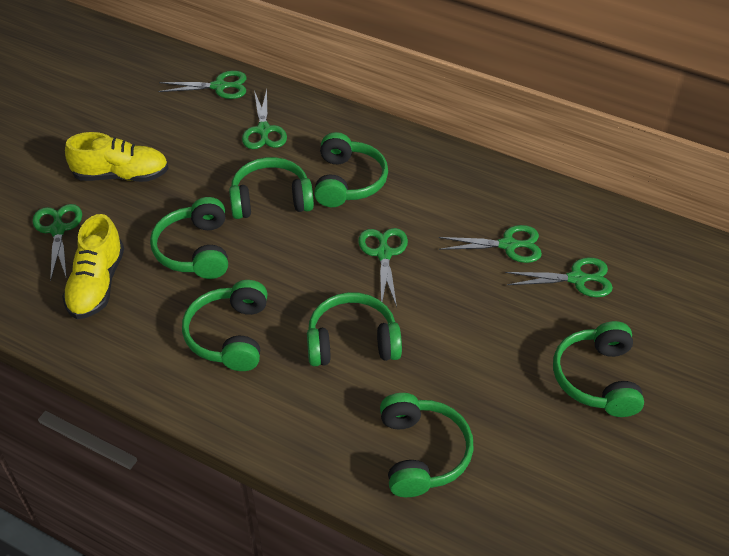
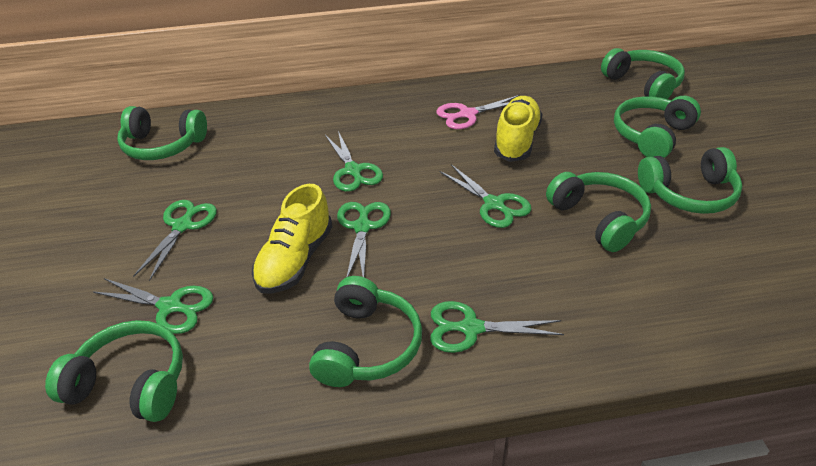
pink scissors: none = 0 -> [436,95,520,129] = 1

